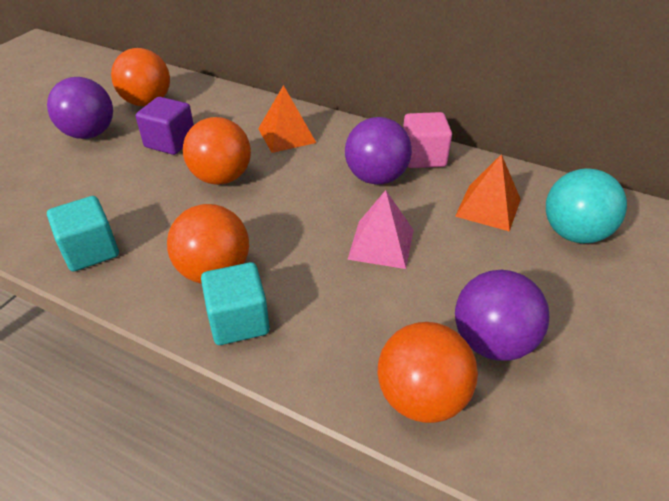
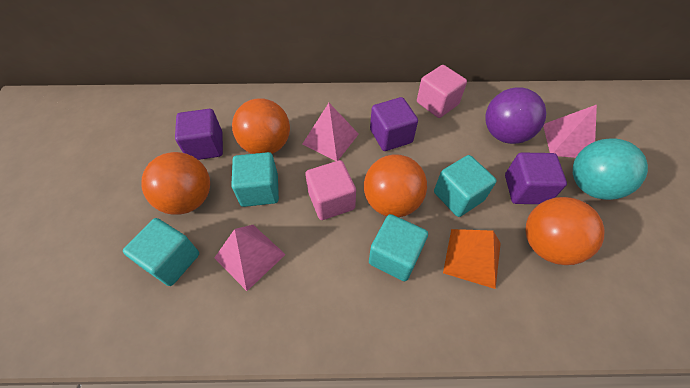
orange pyramid: [258,85,316,153] [455,154,521,232] = 2 -> [443,229,501,289] = 1
pink cube: [403,112,452,168] = 1 -> [305,160,356,220] [417,65,467,118] = 2
pink pyramid: [347,190,414,269] = 1 -> [214,225,286,291] [302,103,359,161] [543,105,597,158] = 3
purple ball: [47,77,113,139] [345,117,412,185] [455,269,549,361] = 3 -> [486,87,546,144] = 1
purple cube: [136,97,194,155] = 1 -> [175,109,223,160] [370,97,418,151] [505,153,567,204] = 3
turquoise cube: [47,196,119,272] [201,262,270,345] = 2 -> [123,218,199,286] [231,152,279,207] [369,214,428,281] [434,155,497,217] = 4

